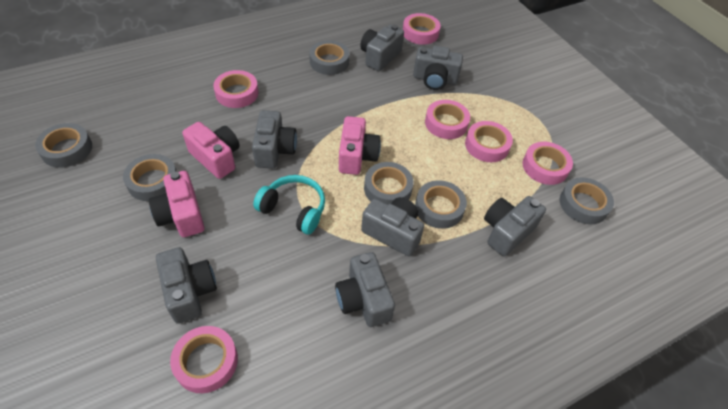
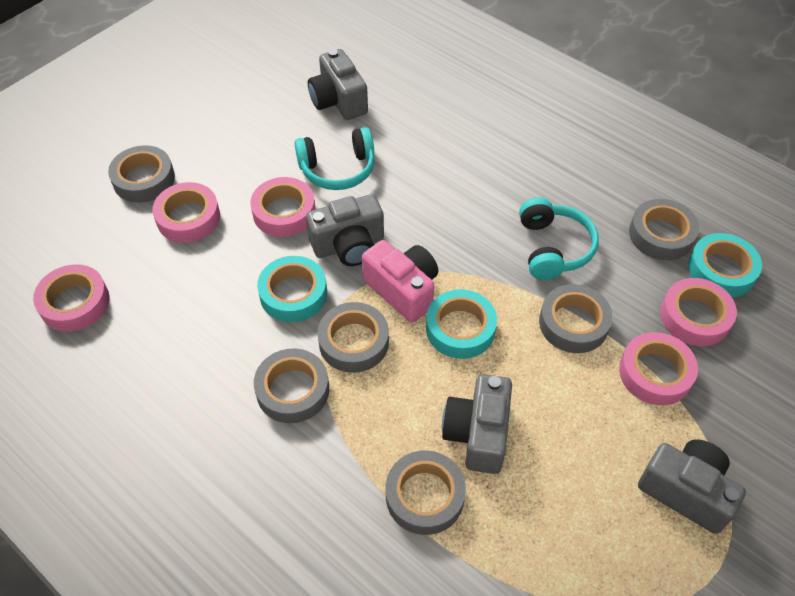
grey camera: [156,247,217,324] [252,110,297,168] [335,252,395,327] [360,25,404,71] [361,197,424,256] [413,46,463,90] [484,196,546,257] = 7 -> [306,194,384,266] [308,49,368,120] [442,374,512,474] [638,439,746,534] = 4
pink camera: [149,171,204,237] [182,122,240,179] [339,116,381,175] = 3 -> [362,240,438,323] = 1
pink tape: [170,326,238,393] [213,70,258,108] [403,13,441,45] [425,100,470,139] [465,121,513,162] [522,142,573,185] = 6 -> [33,264,110,332] [152,182,220,243] [250,177,316,237] [619,332,698,405] [660,278,737,346] = 5
turquoise headphones: [253,175,325,234] = 1 -> [295,127,375,190] [519,197,599,280] = 2
turquoise tape: none = 0 -> [257,256,327,322] [426,289,497,359] [688,233,762,297] = 3

